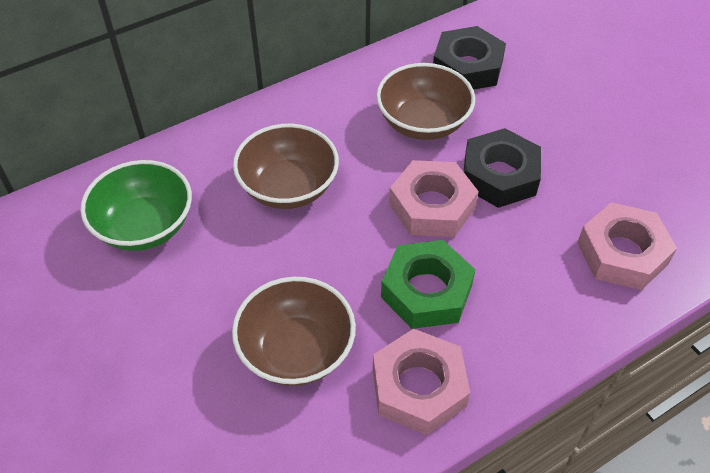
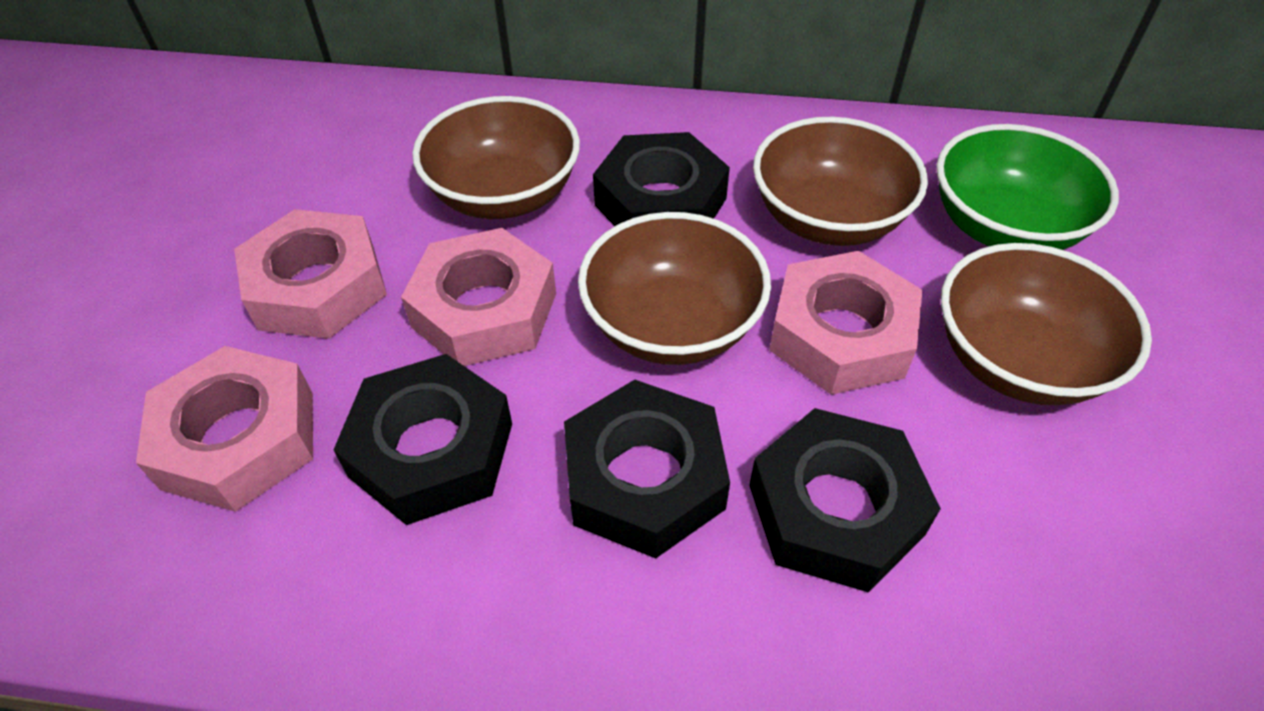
black nut: [433,26,506,90] [464,128,541,208] = 2 -> [334,354,512,525] [564,379,730,558] [593,132,730,226] [749,408,941,592] = 4
brown bowl: [232,277,356,386] [233,124,339,209] [376,63,475,140] = 3 -> [412,96,580,219] [578,212,771,365] [753,117,928,246] [941,243,1152,405] = 4
green nut: [381,240,475,329] = 1 -> none = 0
pink nut: [373,328,470,435] [389,160,479,237] [577,202,677,290] = 3 -> [136,346,313,512] [234,209,387,339] [401,228,556,366] [769,251,922,395] = 4

